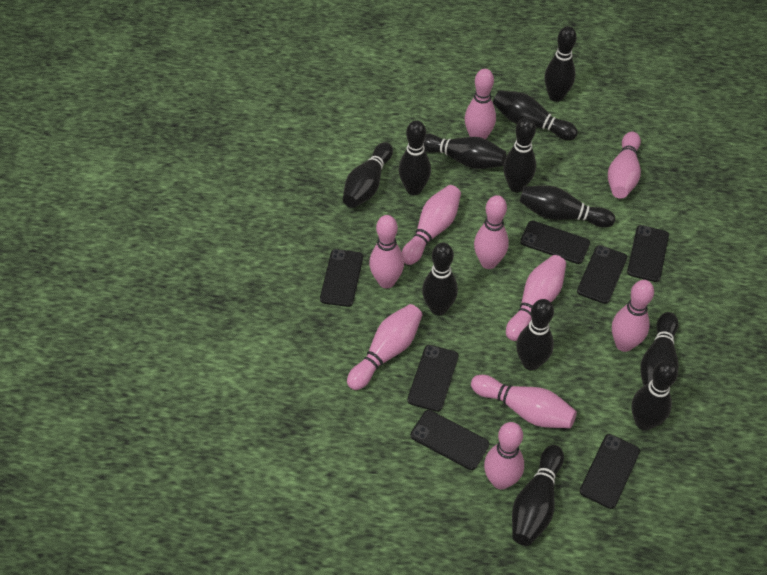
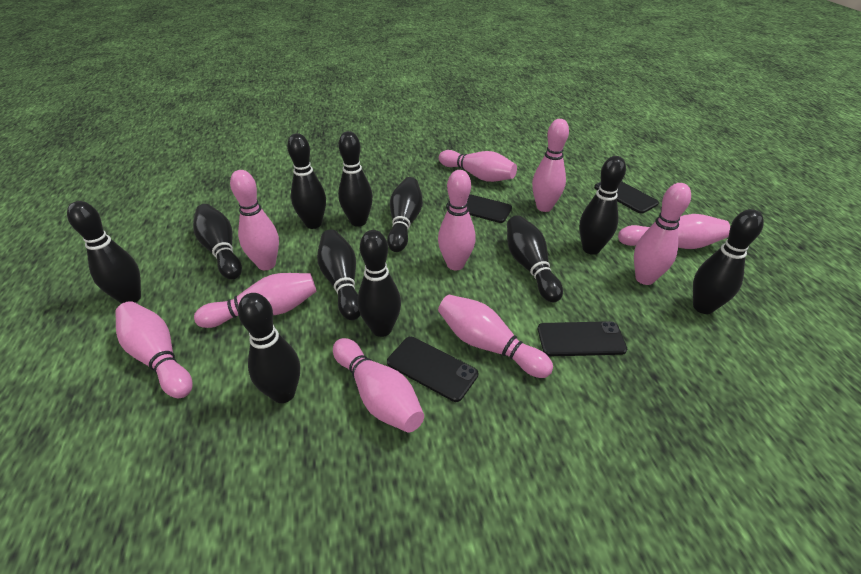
black bowling pin: [343,142,393,208] [399,120,431,195] [422,243,458,315] [424,134,506,169] [493,90,578,140] [503,118,536,192] [512,445,564,546] [516,299,554,370] [519,185,615,228] [545,26,577,102] [631,361,678,430] [640,312,679,386] = 12 -> [67,201,141,304] [193,204,242,280] [238,293,300,403] [287,133,326,229] [317,229,360,320] [338,131,373,227] [357,230,401,337] [387,177,423,252] [507,215,563,302] [579,156,626,255] [693,209,764,314] = 11
black phone: [320,249,363,307] [407,345,458,412] [411,410,489,470] [520,221,590,264] [577,245,627,304] [580,434,640,509] [627,225,669,282] = 7 -> [387,337,478,402] [446,194,512,223] [538,321,627,356] [594,182,659,214] = 4

